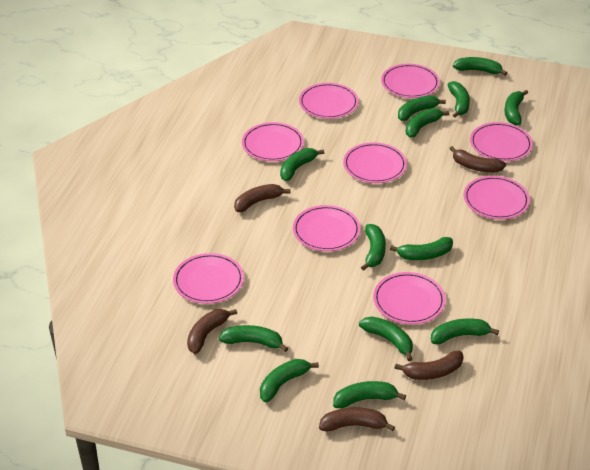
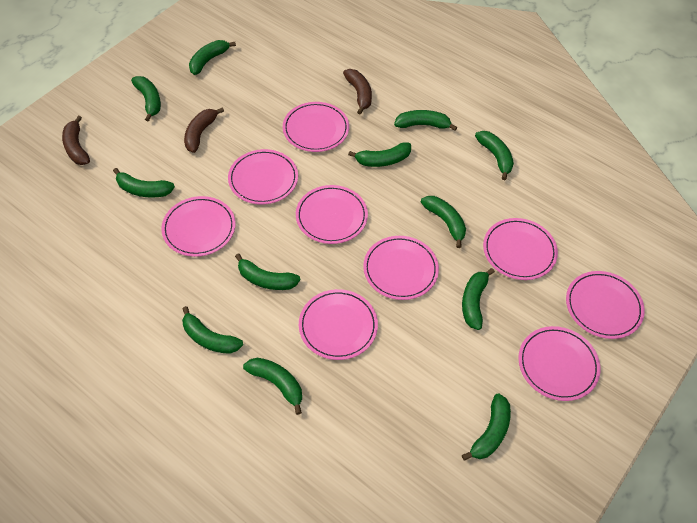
brown banana: [187,309,237,354] [234,184,291,212] [319,407,395,432] [395,351,464,380] [449,146,506,172] = 5 -> [62,116,90,165] [184,107,224,153] [343,69,372,114] = 3
green banana: [219,325,288,352] [260,359,319,403] [280,148,324,181] [333,381,406,408] [359,316,413,361] [361,224,386,271] [390,237,453,260] [398,95,446,121] [406,108,449,138] [431,318,499,344] [448,81,470,118] [453,57,507,76] [505,90,528,125] = 13 -> [113,168,175,198] [131,76,161,122] [182,306,243,354] [189,40,236,75] [235,253,301,290] [243,358,302,415] [348,142,411,167] [394,110,457,131] [421,196,466,248] [462,268,495,330] [462,393,511,461] [475,131,514,180] = 12

